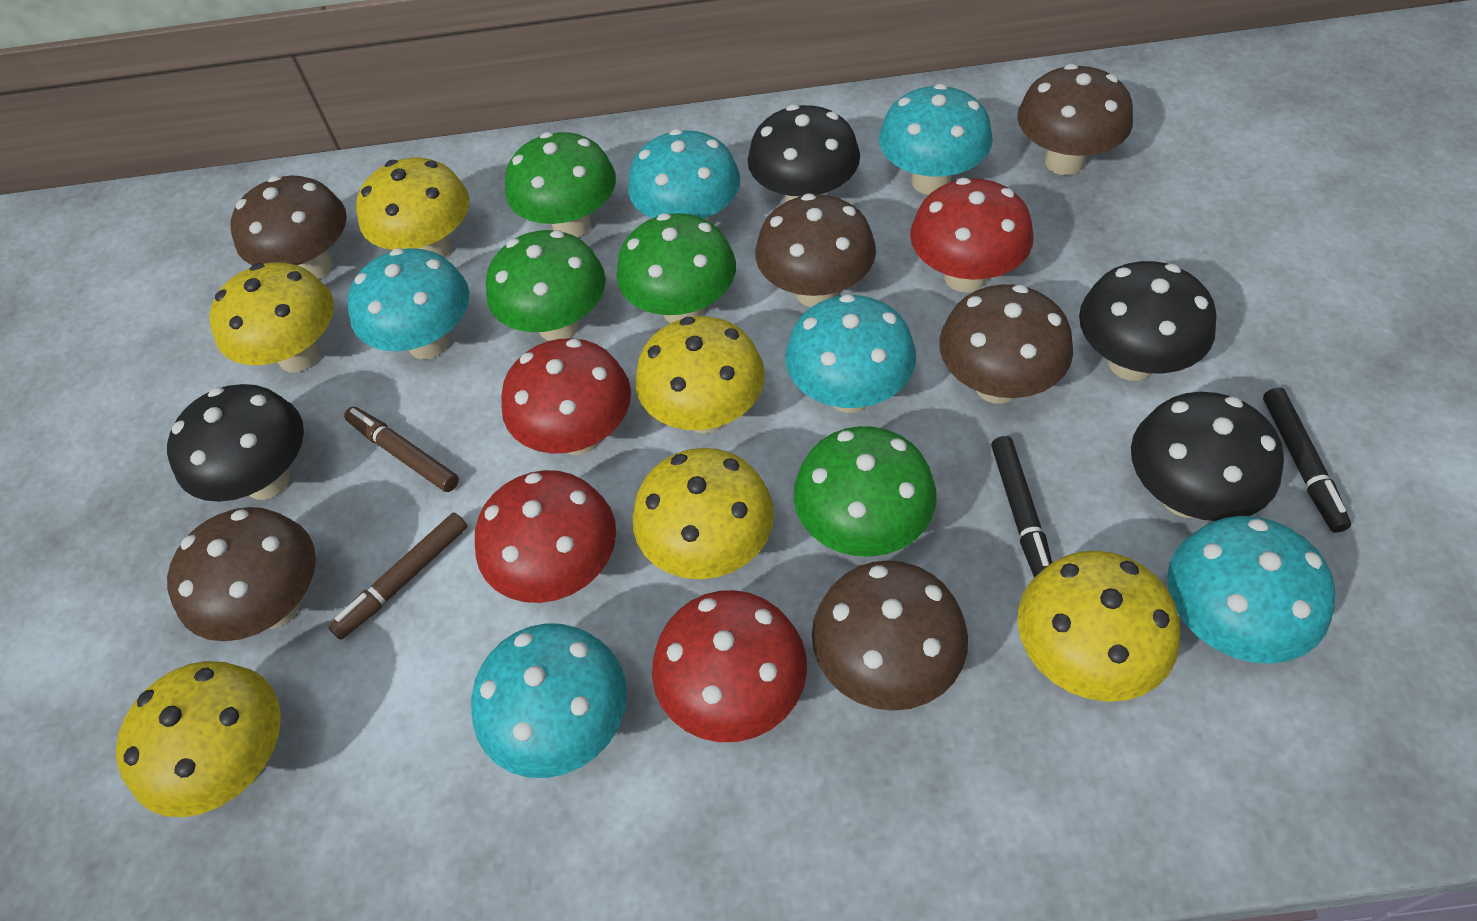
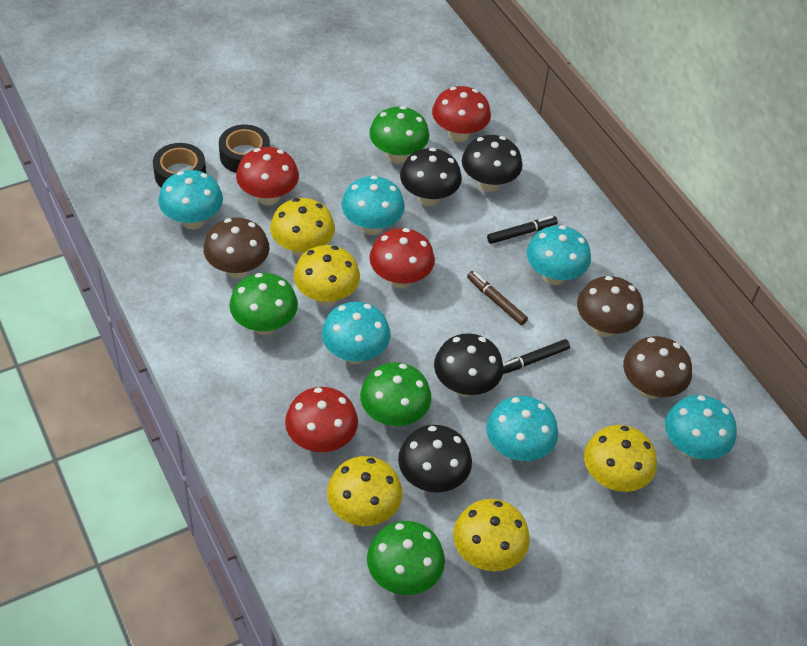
black tape: none = 0 -> [153,143,206,188] [219,125,270,173] = 2
brown marker: [328,513,468,640] [344,407,459,492] = 2 -> [467,271,528,325] = 1
brown mushroom: [167,507,316,641] [230,176,347,279] [755,194,876,307] [812,560,968,711] [939,284,1073,404] [1017,64,1133,175] = 6 -> [203,218,270,278] [577,276,644,337] [623,336,692,399] = 3
yellow mushroom: [116,661,281,817] [209,262,334,372] [356,158,469,258] [633,448,774,579] [635,316,765,434] [1018,550,1180,702] = 6 -> [270,198,335,257] [293,245,360,306] [327,456,403,526] [453,499,530,571] [584,425,657,492] = 5

